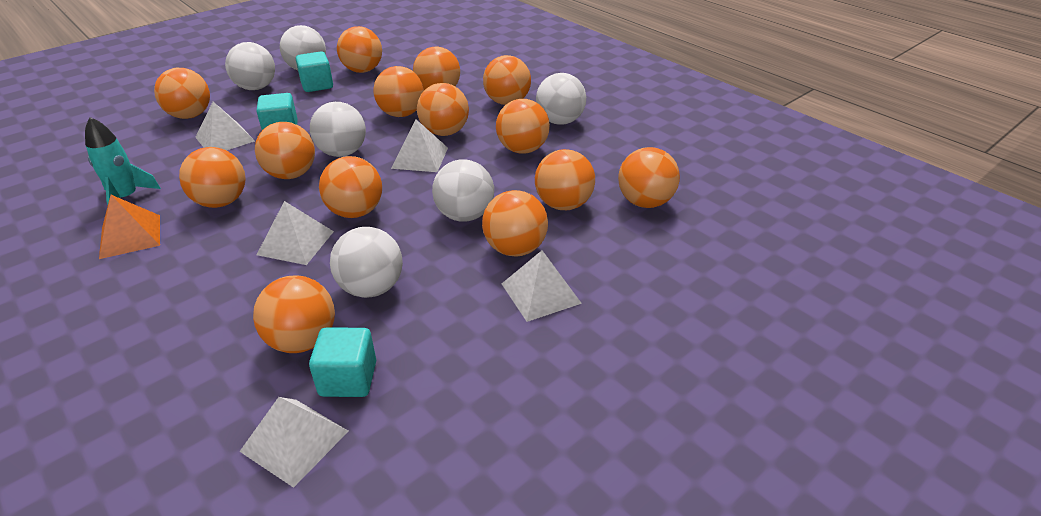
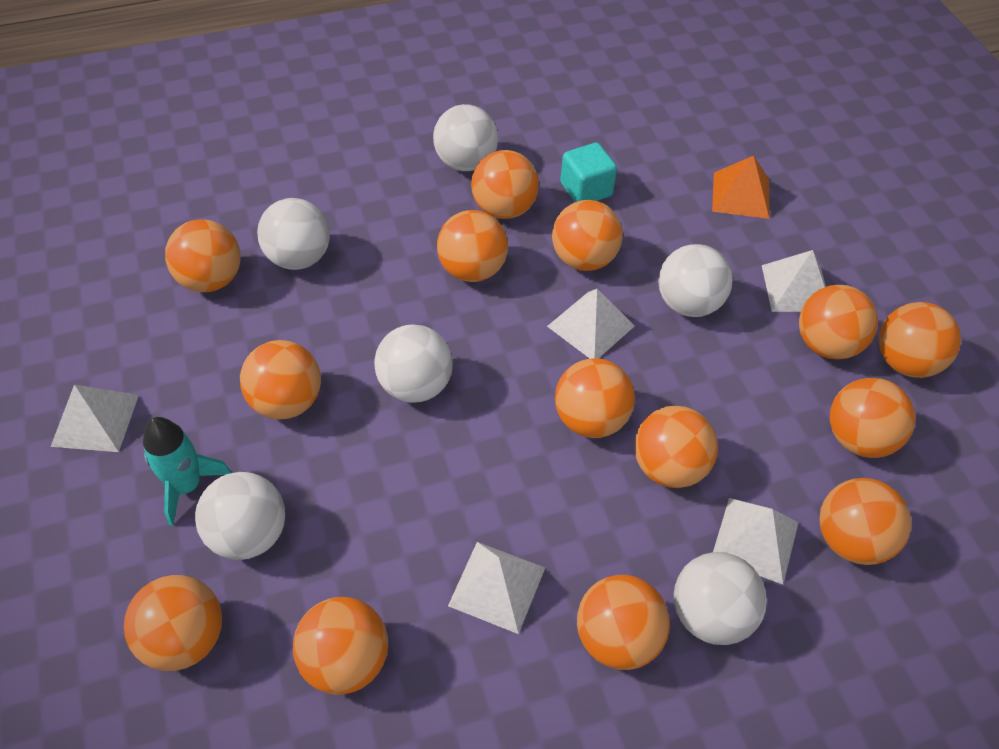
turquoise cube: [257,93,298,130] [296,52,333,92] [309,327,376,397] = 3 -> [560,143,617,202] = 1

